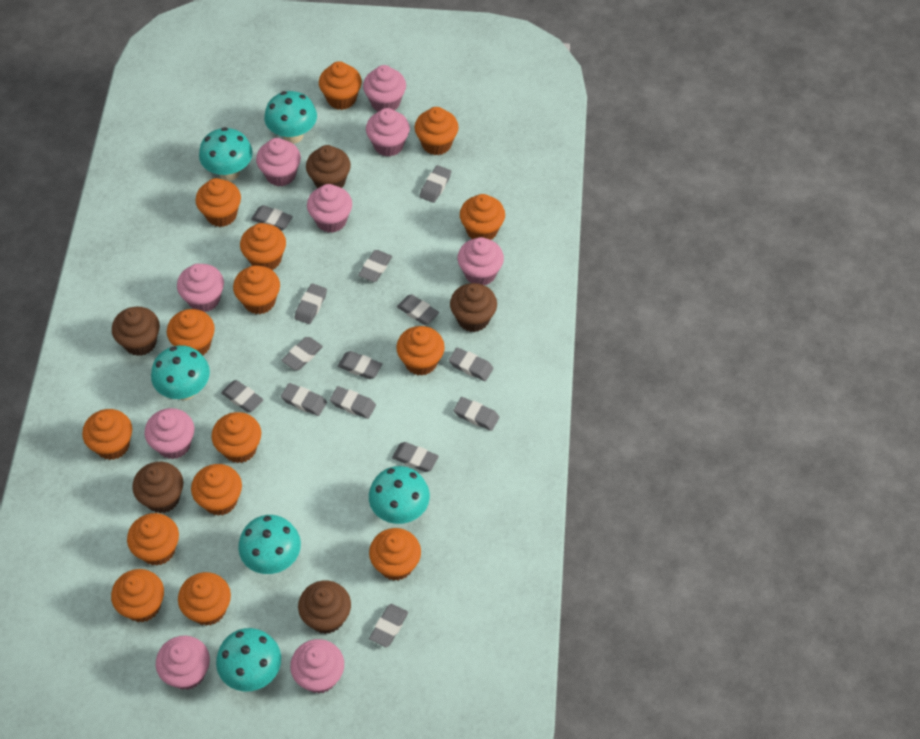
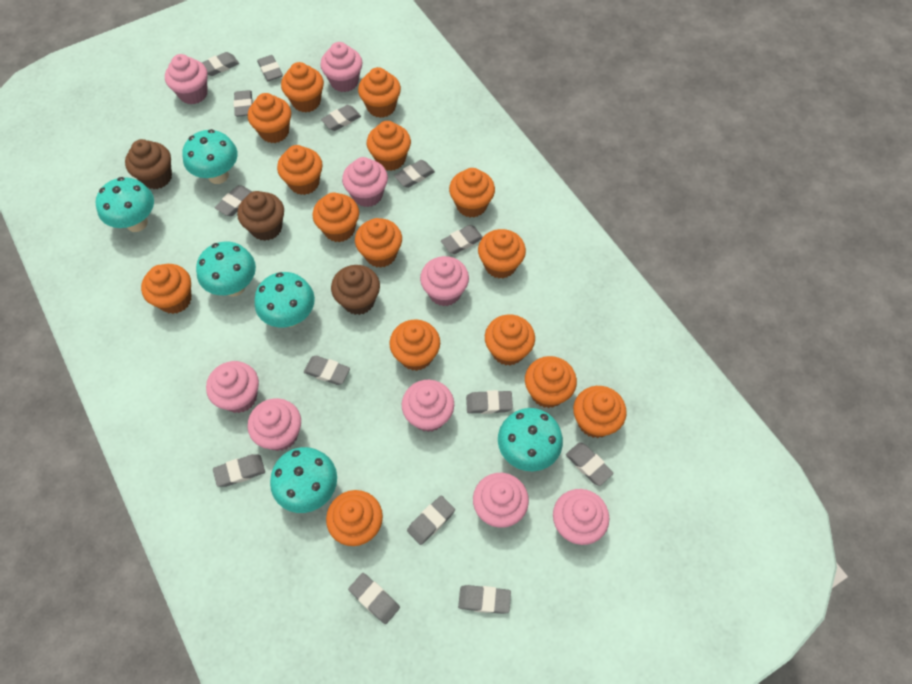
brown cupcake: [112,307,160,356] [132,462,183,513] [298,580,351,634] [306,145,351,188] [450,283,497,332] = 5 -> [125,139,172,189] [237,191,284,241] [331,265,380,315] = 3

